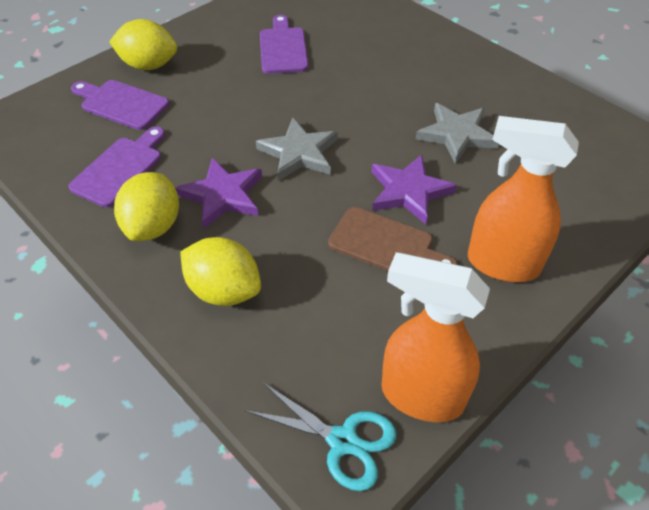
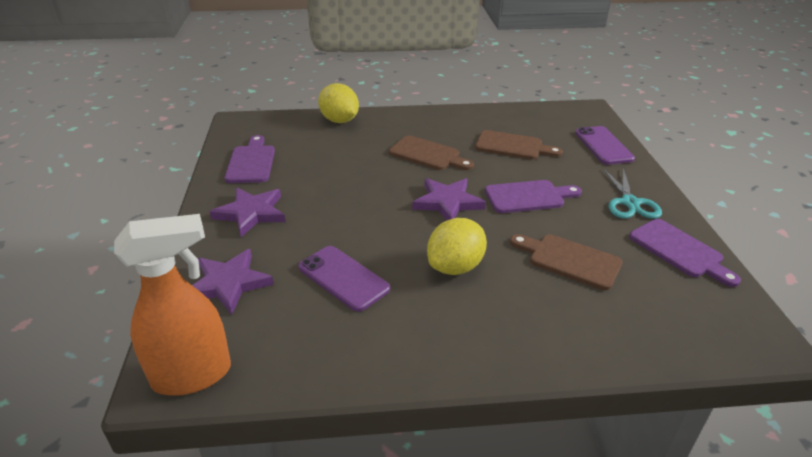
brown cutting board: [328,207,458,271] = 1 -> [389,135,474,170] [475,130,563,159] [510,234,623,290] = 3
grey star: [256,118,338,181] [416,103,499,164] = 2 -> none = 0
orange spray bottle: [381,252,490,422] [468,116,579,282] = 2 -> [114,214,231,396] = 1
purple phone: none = 0 -> [299,246,390,312] [575,126,635,165] = 2
purple star: [175,158,262,229] [372,154,457,224] = 2 -> [192,249,274,315] [210,188,286,237] [412,178,486,220] = 3
yellow lemon: [109,19,177,70] [114,172,179,241] [180,237,261,306] = 3 -> [318,83,359,123] [427,218,487,275] = 2

